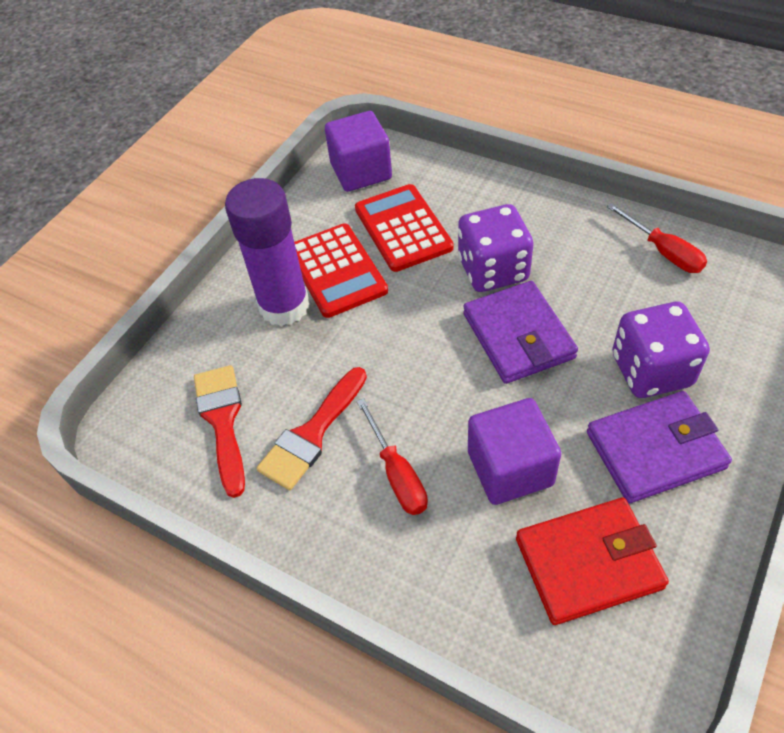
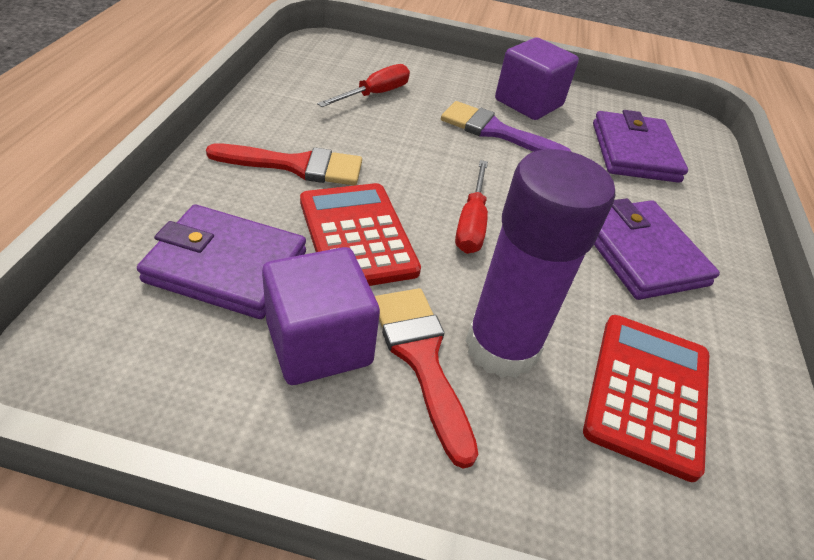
purple brush: none = 0 -> [441,101,571,152] = 1
purple dice: [458,204,534,292] [612,302,710,398] = 2 -> none = 0
purple wallet: [463,281,578,384] [587,391,732,503] = 2 -> [137,205,306,319] [593,110,688,183] [594,198,720,300] = 3
red wallet: [516,498,669,625] = 1 -> none = 0

